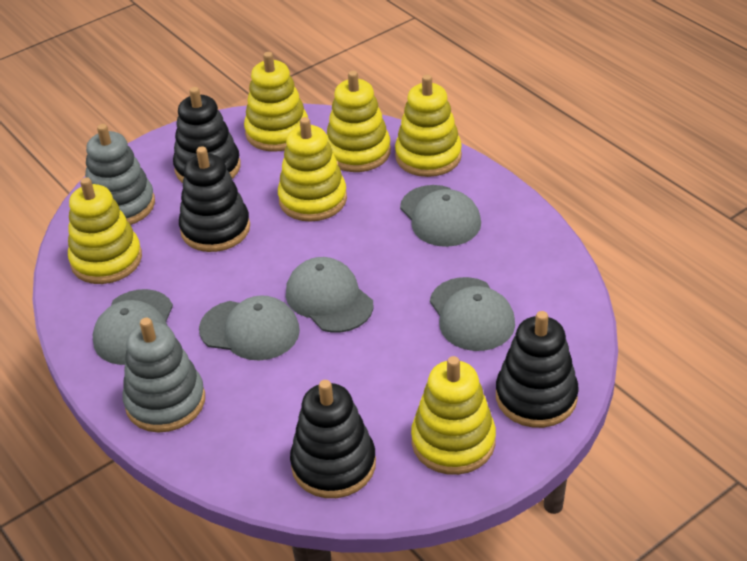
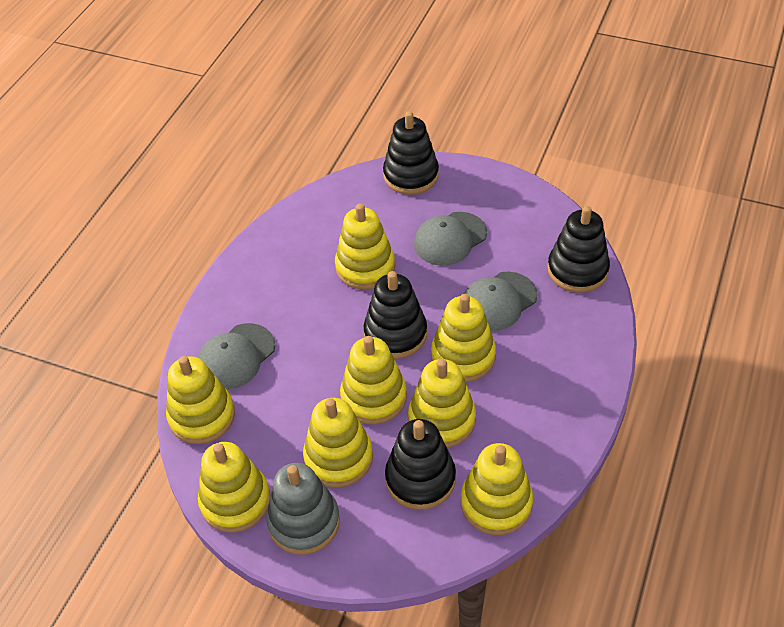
grey cap: [93,289,173,365] [199,295,300,360] [286,257,373,333] [400,185,481,247] [430,277,515,351] = 5 -> [198,323,275,390] [414,212,487,266] [464,272,537,331] = 3
grey stacking toy: [85,124,155,225] [122,318,205,433] = 2 -> [266,463,340,555] = 1
yellow stacking toy: [68,177,142,284] [244,52,308,152] [278,117,347,222] [327,71,391,172] [395,74,462,177] [411,356,496,475] = 6 -> [166,356,235,444] [198,442,270,533] [303,398,373,487] [335,203,395,289] [340,336,407,424] [408,359,476,447] [431,294,496,382] [461,443,533,535] = 8

